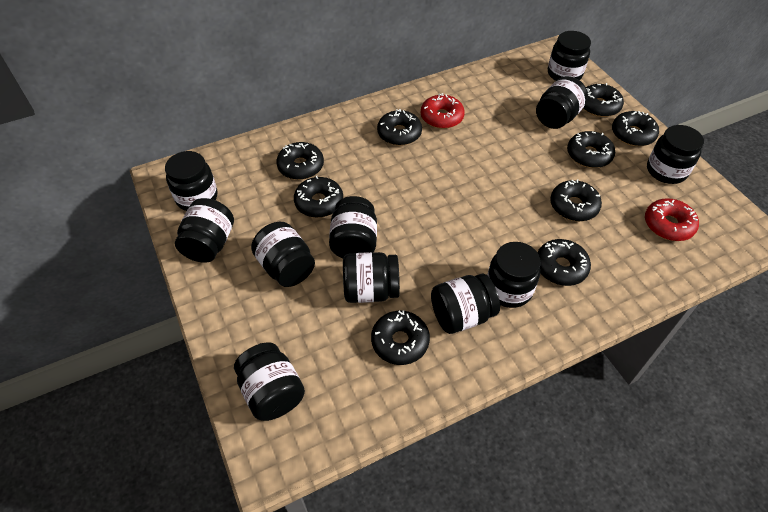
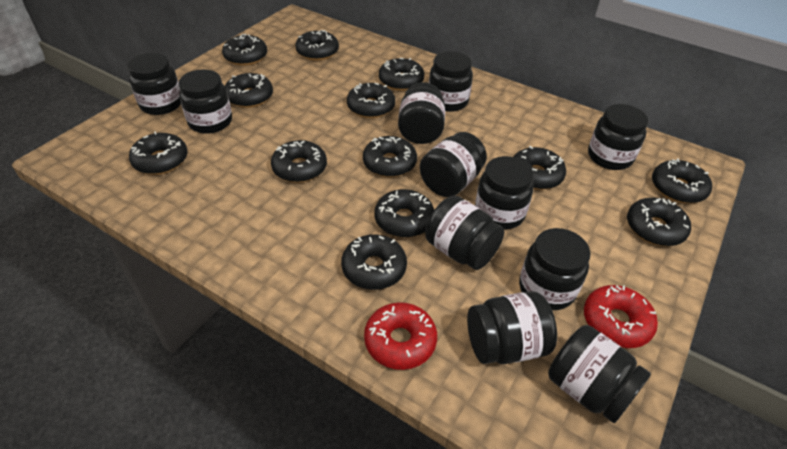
black donut: [276,142,324,180] [294,176,343,218] [371,310,430,365] [377,109,422,146] [537,239,591,286] [550,179,602,221] [567,131,615,168] [583,83,624,117] [612,111,659,146] = 9 -> [129,131,187,175] [222,34,267,66] [225,73,273,108] [271,140,327,183] [295,30,339,61] [341,234,407,290] [347,83,395,118] [363,136,417,177] [374,189,434,238] [379,58,424,91] [513,146,566,190] [627,198,691,246] [652,159,712,203] = 13

